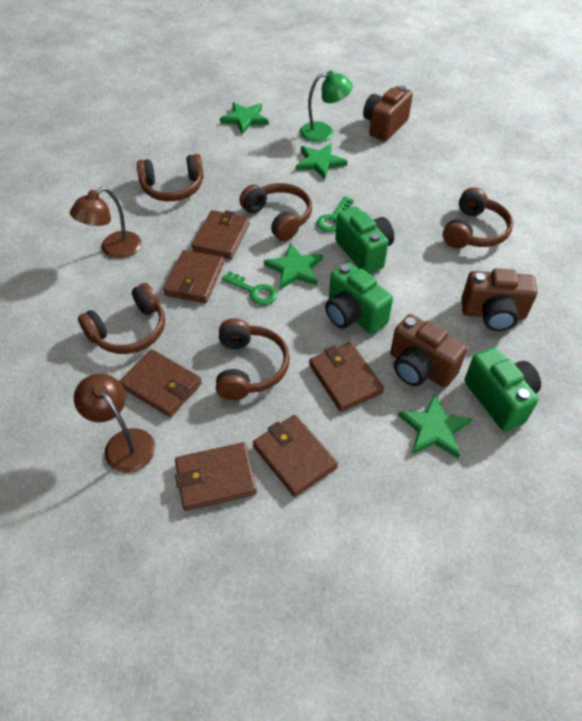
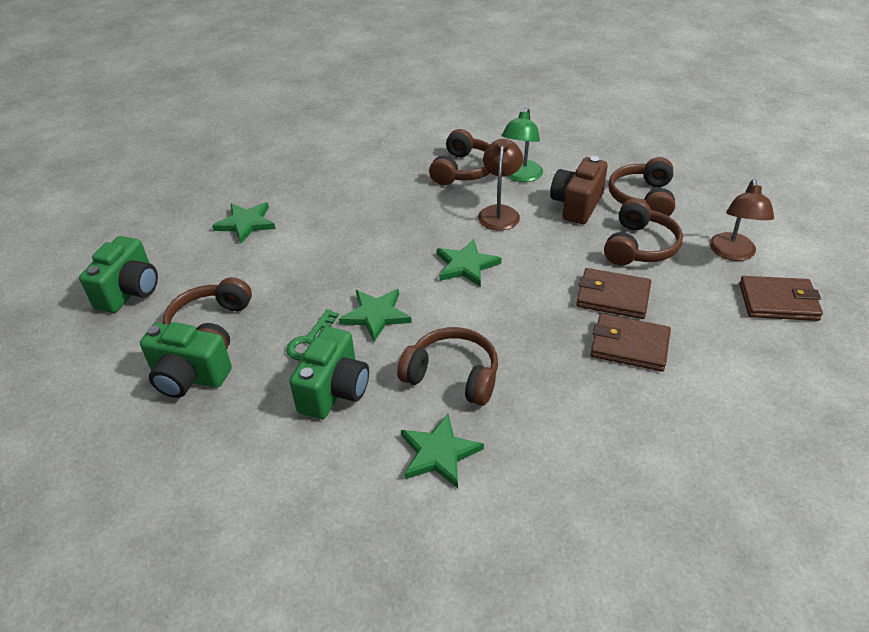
brown camera: [363,85,413,141] [390,314,467,387] [461,269,537,331] = 3 -> [550,156,608,224] = 1
brown wallet: [119,349,202,417] [163,250,224,303] [175,442,257,511] [192,210,249,259] [253,415,338,497] [309,342,384,412] = 6 -> [576,268,651,319] [590,314,671,372] [739,276,823,321] = 3
green key: [222,271,277,305] [316,196,354,232] = 2 -> [286,309,339,361] = 1

